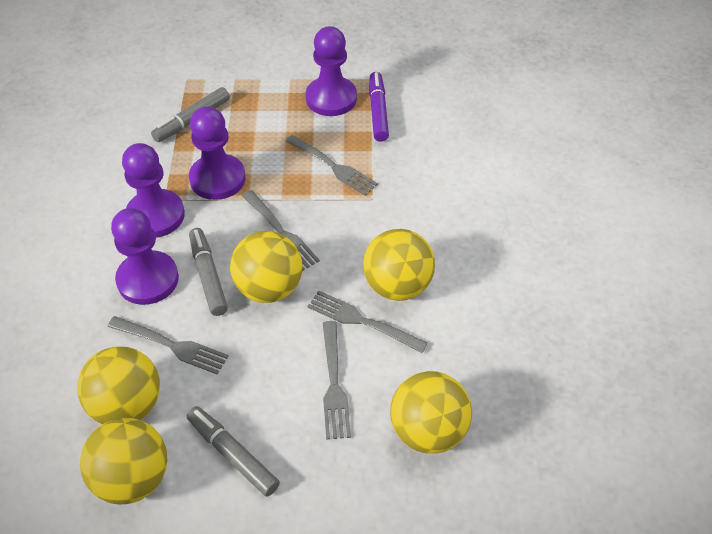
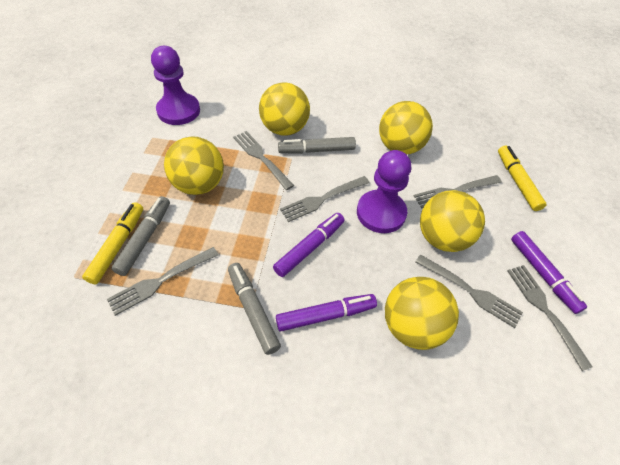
grey fork: [107,316,228,375] [242,190,320,271] [285,135,378,196] [307,291,428,353] [323,321,351,440] = 5 -> [107,247,219,316] [233,131,294,190] [280,176,369,222] [414,175,502,208] [415,254,523,328] [507,265,593,371] = 6
purple marker: [369,72,389,142] = 1 -> [273,213,345,277] [276,294,377,332] [511,231,587,314] = 3
purple pawn: [111,208,179,305] [122,143,185,238] [189,106,245,200] [306,26,357,116] = 4 -> [151,46,200,125] [357,150,411,233] = 2
yellow marker: none = 0 -> [82,202,143,284] [498,145,547,211] = 2

